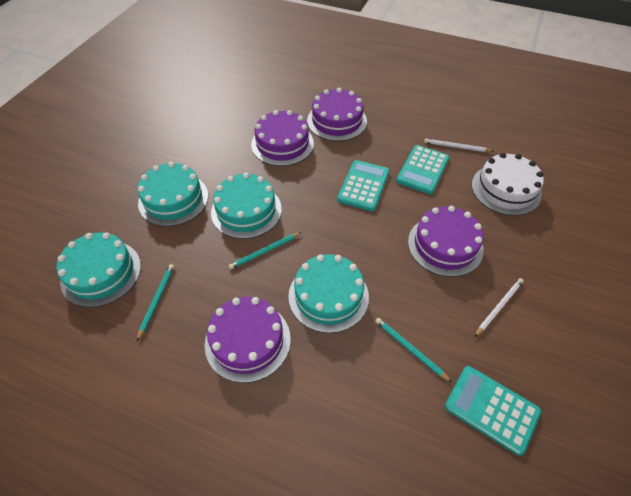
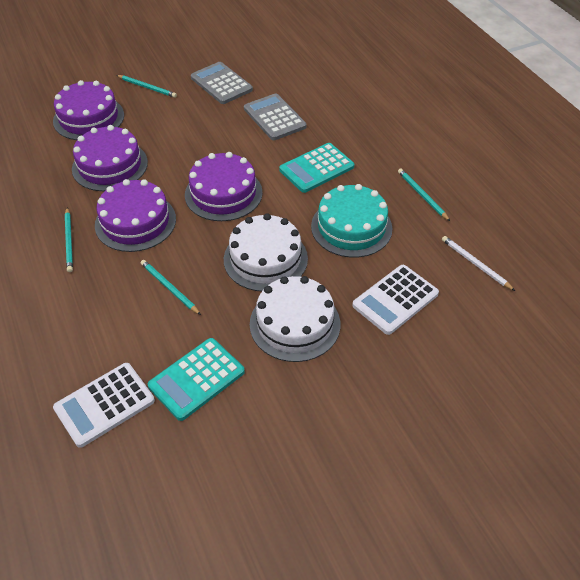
grey calculator: none = 0 -> [191,62,253,104] [244,94,307,140] = 2
turquoise cake: [57,232,141,307] [138,162,208,226] [211,173,282,239] [288,254,369,333] = 4 -> [311,184,393,258] = 1
turquoise calculator: [337,160,390,211] [396,145,449,194] [445,366,541,456] = 3 -> [148,338,245,421] [279,143,355,193] = 2
turquoise pencil: [137,264,174,341] [229,232,302,269] [375,318,452,382] = 3 -> [65,207,73,272] [116,75,177,98] [141,260,201,315] [398,169,450,221] = 4
white cake: [472,153,544,216] = 1 -> [224,213,308,292] [250,276,340,362] = 2
white calculator: none = 0 -> [53,363,155,448] [352,265,439,335] = 2
white pencil: [424,139,493,152] [475,278,524,337] = 2 -> [442,236,515,291] = 1

